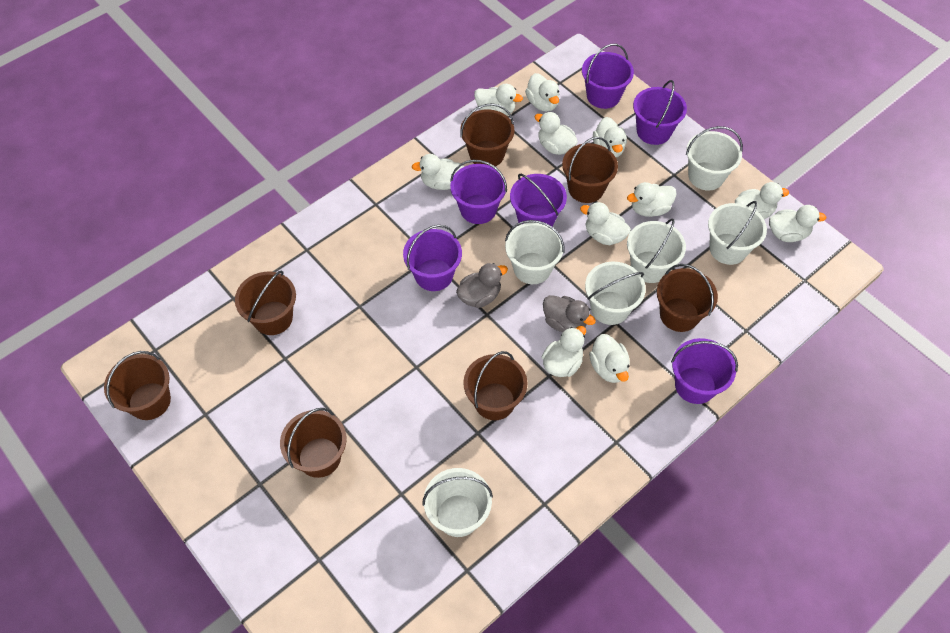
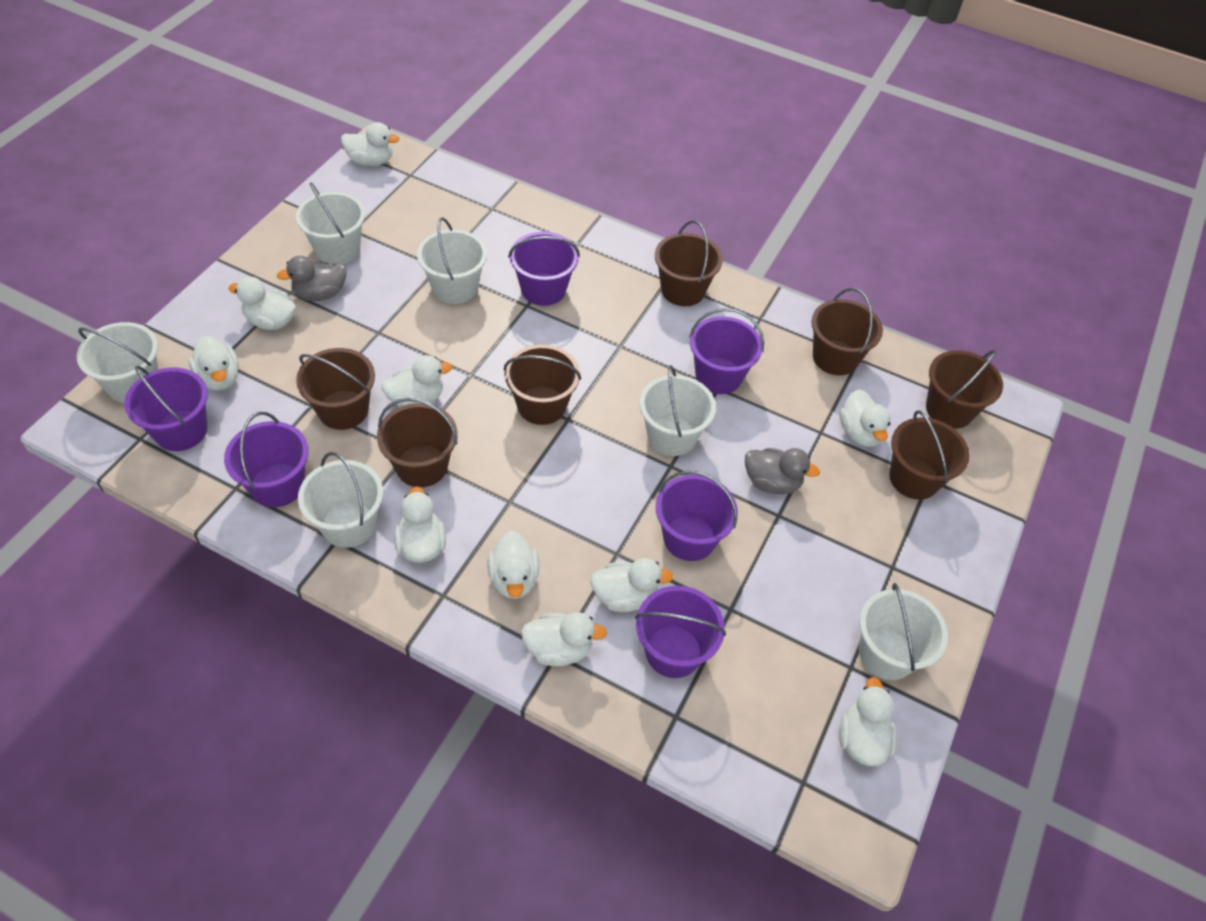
white duck: [412,154,464,190] [474,84,523,116] [525,73,559,112] [535,112,578,155] [542,326,586,377] [580,202,631,245] [589,334,630,383] [593,117,627,157] [627,182,677,217] [735,182,789,219] [769,205,826,242] = 11 -> [189,336,239,391] [229,277,296,330] [341,122,400,166] [381,355,452,407] [394,486,446,563] [487,531,539,599] [521,612,607,666] [590,558,673,612] [839,389,891,447] [839,677,897,766] = 10

